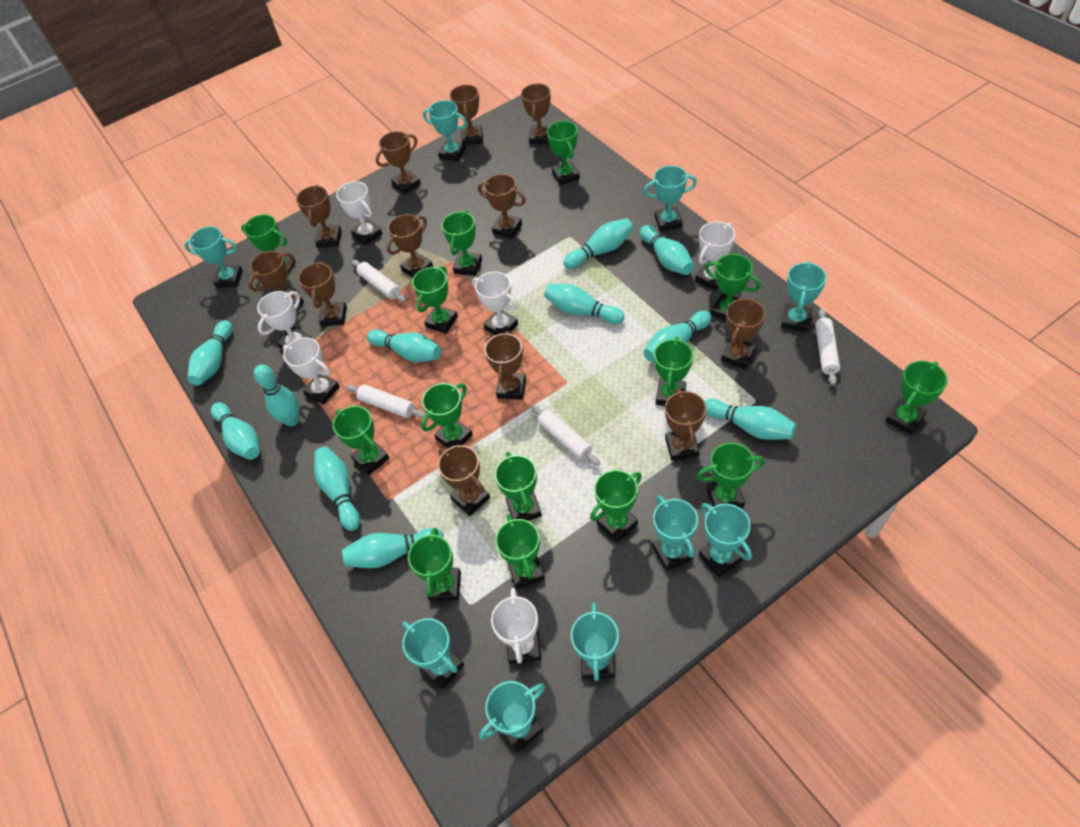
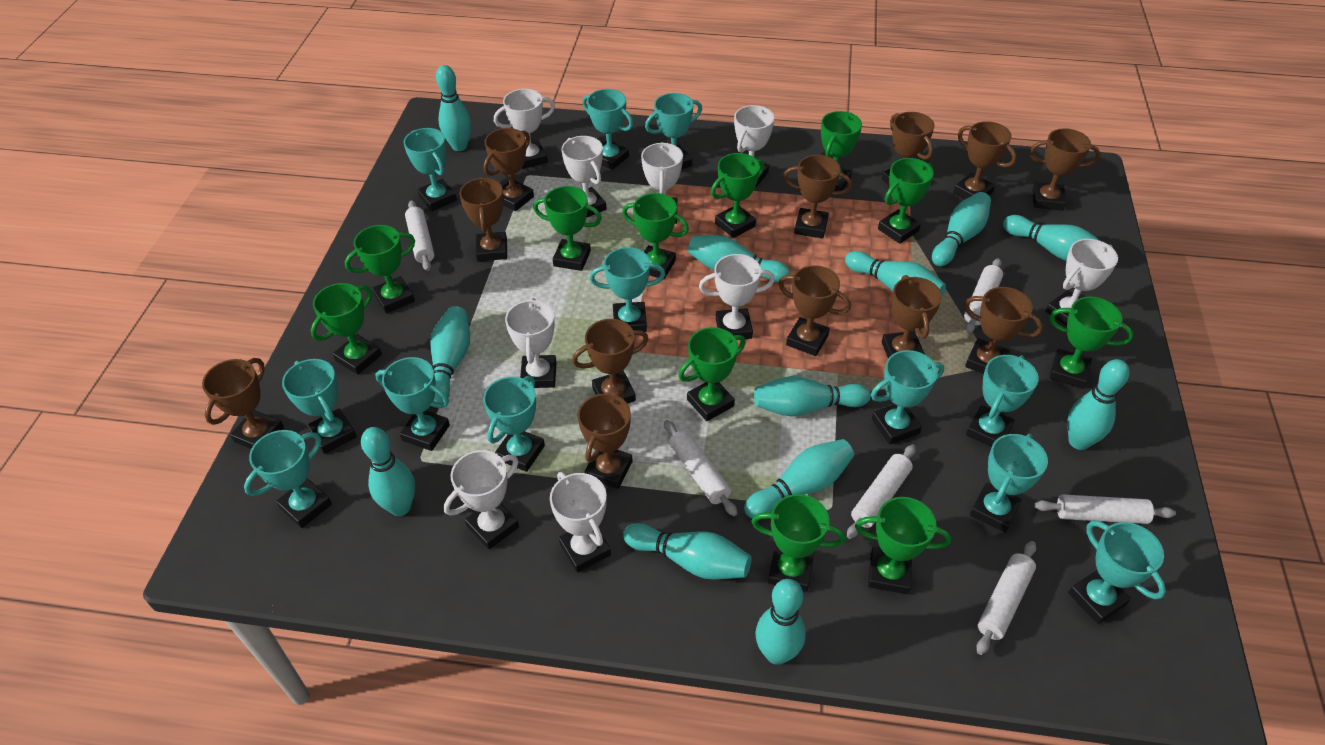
green trophy: [241,214,296,274] [333,406,389,475] [408,528,461,601] [412,266,458,334] [421,383,473,448] [441,211,482,276] [495,452,542,521] [495,514,545,589] [547,121,580,185] [590,470,642,542] [654,337,693,406] [697,442,765,508] [705,254,761,321] [885,361,948,435] = 14 -> [311,283,382,375] [345,225,415,313] [533,186,602,271] [622,193,689,279] [678,327,746,421] [711,153,765,238] [751,494,845,592] [821,111,862,191] [855,497,951,594] [878,158,934,244] [1049,297,1133,389] = 11
turquoise bowling pin: [187,320,233,385] [211,402,260,460] [254,364,300,426] [314,447,360,531] [342,528,443,568] [367,329,441,362] [544,284,625,324] [563,218,634,269] [640,225,694,275] [644,311,712,362] [705,399,796,440] = 11 -> [361,427,415,516] [430,306,470,403] [436,65,471,151] [623,523,751,580] [688,235,790,282] [744,439,854,519] [754,376,871,416] [755,579,806,665] [845,251,946,296] [932,192,991,266] [1003,215,1100,261] [1067,359,1129,450] = 12
turquoise trophy: [184,226,243,288] [402,618,464,689] [423,100,467,162] [479,681,545,753] [571,602,619,681] [643,166,697,232] [652,495,698,571] [699,503,752,577] [781,261,827,332] = 9 -> [244,430,332,528] [282,359,357,454] [375,357,450,451] [403,128,457,211] [483,376,545,472] [582,89,633,170] [590,247,665,332] [645,93,702,170] [871,350,944,444] [966,355,1039,447] [970,434,1048,533] [1068,520,1166,624] = 12
white rolling pin: [346,384,426,418] [352,260,406,302] [531,405,600,466] [815,309,840,385] = 4 -> [405,200,434,271] [664,420,737,516] [847,444,916,539] [964,258,1003,334] [976,541,1036,655] [1034,494,1176,524] = 6
white trophy: [257,291,311,350] [282,337,340,404] [336,181,382,246] [472,272,518,335] [491,588,541,664] [695,221,735,291] = 6 -> [444,450,519,549] [494,89,555,169] [505,298,557,388] [550,472,611,572] [561,136,606,218] [641,142,683,224] [699,254,775,339] [734,105,774,187] [1045,239,1118,326] = 9

